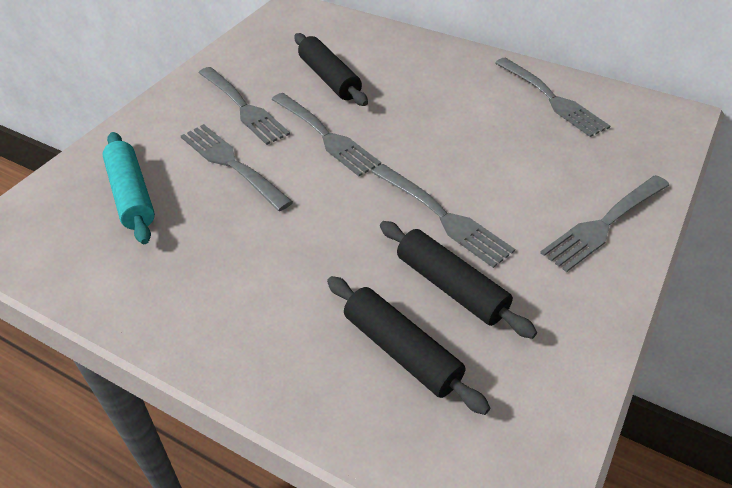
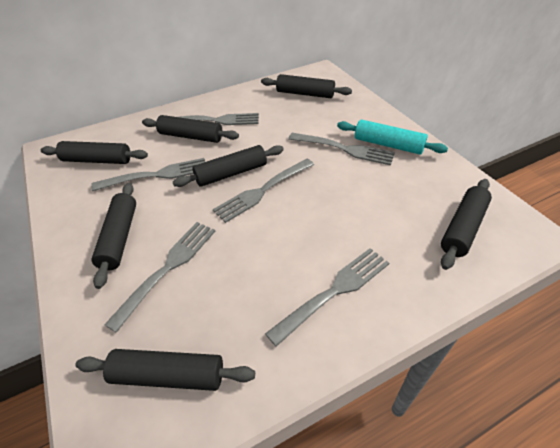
black rolling pin: [294,33,368,106] [327,276,490,415] [380,221,537,339] = 3 -> [41,141,148,164] [75,349,255,391] [92,183,136,289] [142,115,239,143] [173,145,284,187] [261,74,352,98] [441,179,492,270] = 7

